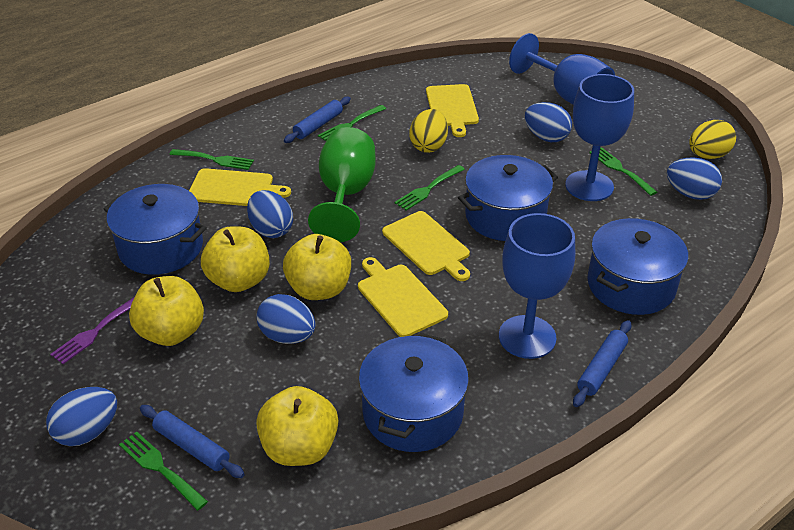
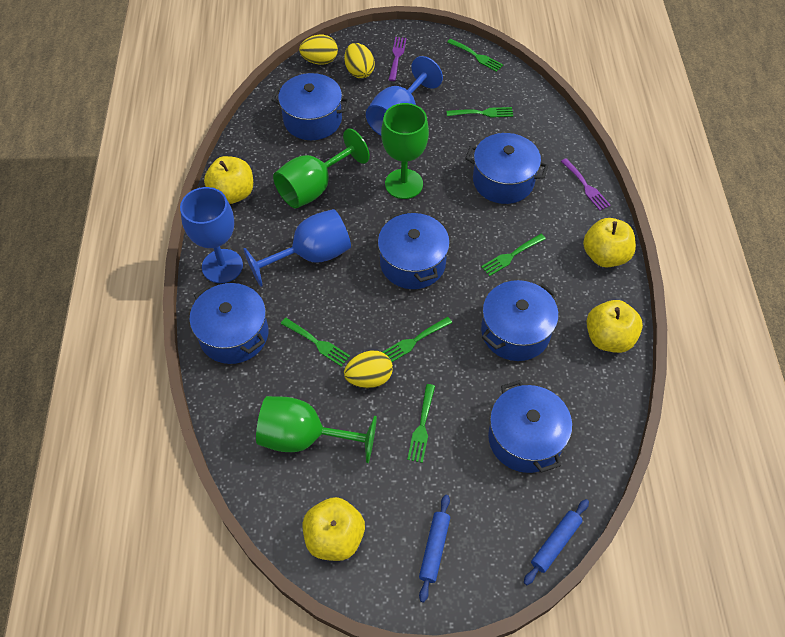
blue egg: [46,387,117,446] [247,190,293,238] [257,294,316,344] [525,102,572,142] [667,158,722,200] = 5 -> none = 0
blue pot: [104,184,207,275] [359,333,469,452] [458,155,558,241] [587,218,688,315] = 4 -> [189,283,268,364] [271,73,350,140] [378,211,450,289] [465,133,548,204] [481,280,559,361] [488,380,572,473] = 6
blue rolling pin: [140,405,245,478] [284,97,351,143] [573,320,632,407] = 3 -> [419,495,450,602] [524,499,589,585] = 2
green fork: [119,432,208,511] [170,149,254,170] [318,105,386,141] [395,165,465,211] [589,147,657,196] = 5 -> [281,318,350,367] [383,317,452,362] [407,384,435,463] [446,107,513,117] [447,39,503,72] [481,234,546,276] = 6
green goblet: [308,127,376,242] = 1 -> [256,396,377,463] [273,128,370,208] [381,103,429,199] = 3
purple fork: [50,298,134,364] = 1 -> [389,37,407,81] [561,158,611,210] = 2
yellow cutting board: [189,168,291,206] [358,257,448,337] [382,211,470,281] [426,84,479,137] = 4 -> none = 0
yellow egg: [410,109,448,153] [689,120,736,159] = 2 -> [299,35,338,65] [344,351,393,388] [345,43,375,78] = 3

